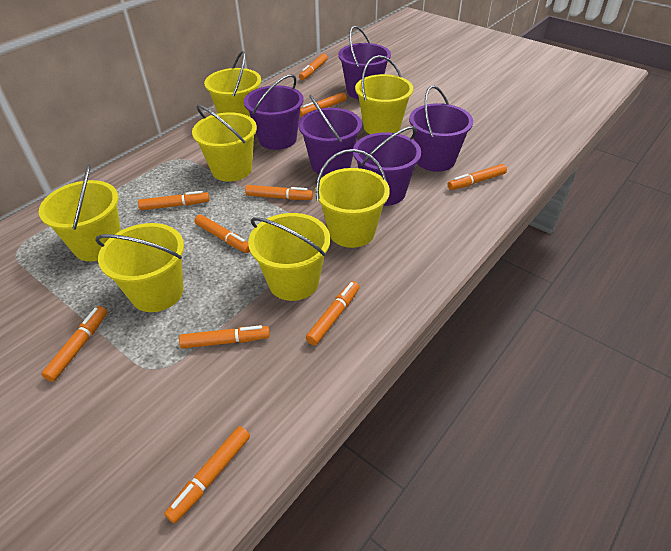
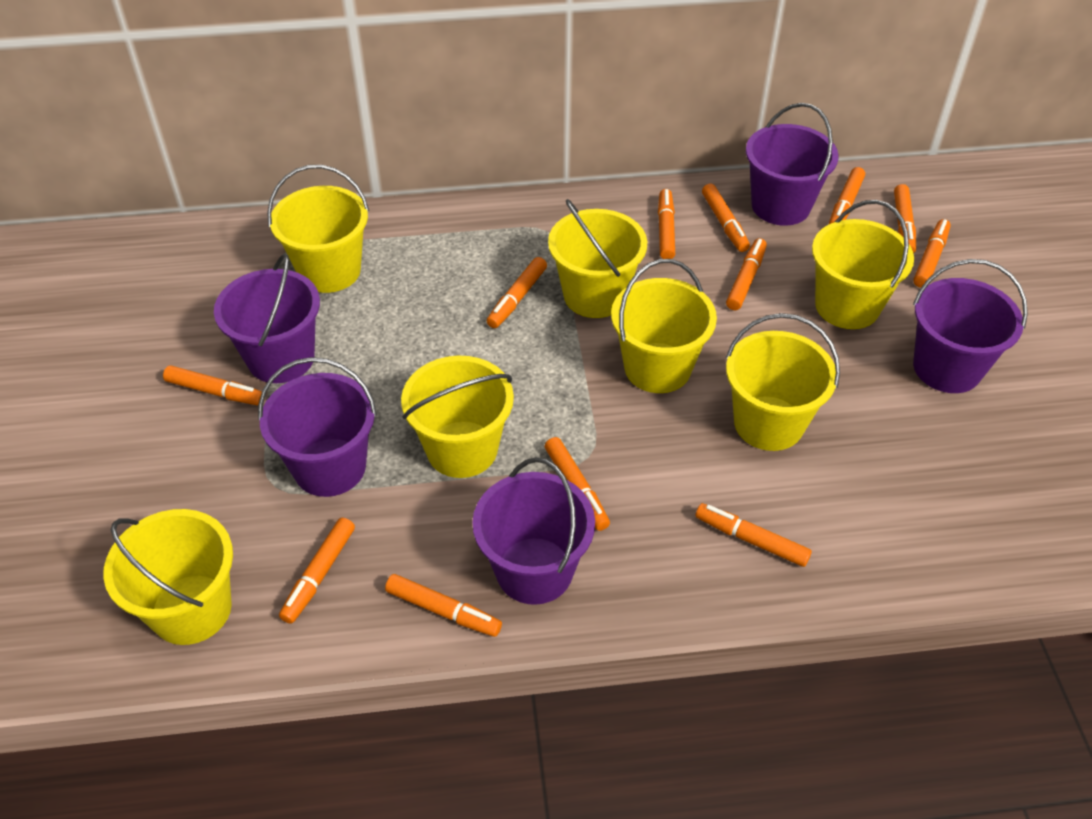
orange marker: [41,306,107,382] [138,191,210,210] [164,426,250,523] [179,325,270,349] [194,215,250,253] [245,185,313,200] [299,54,328,80] [300,92,347,117] [306,281,359,345] [448,164,507,190] = 10 -> [163,365,265,406] [279,518,355,624] [385,574,502,637] [487,257,547,328] [545,437,610,531] [658,189,675,259] [695,503,812,567] [702,184,750,252] [726,238,767,310] [829,167,865,224] [894,184,916,253] [913,219,951,288] = 12

